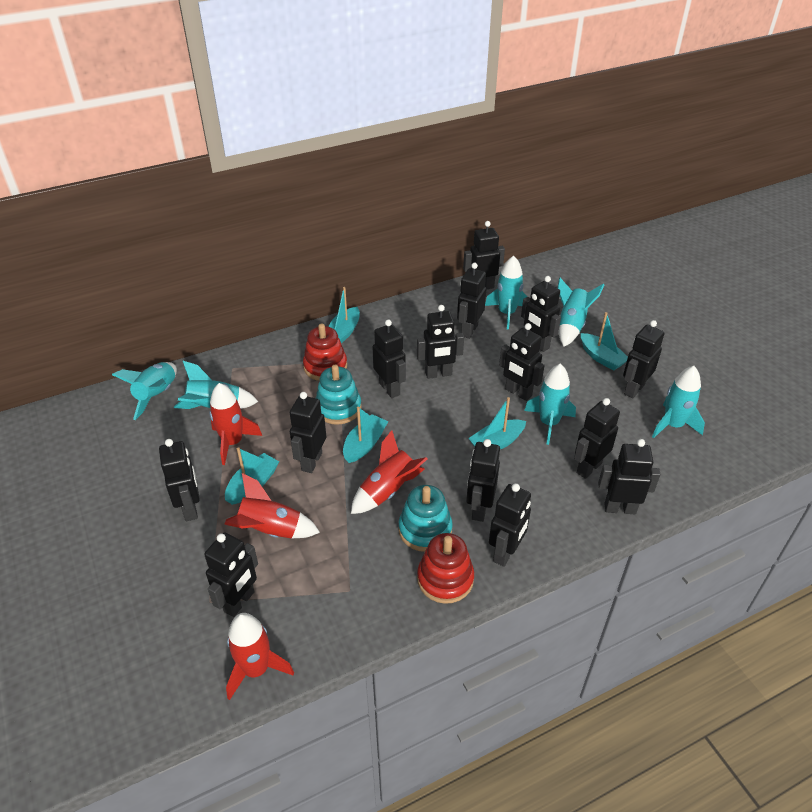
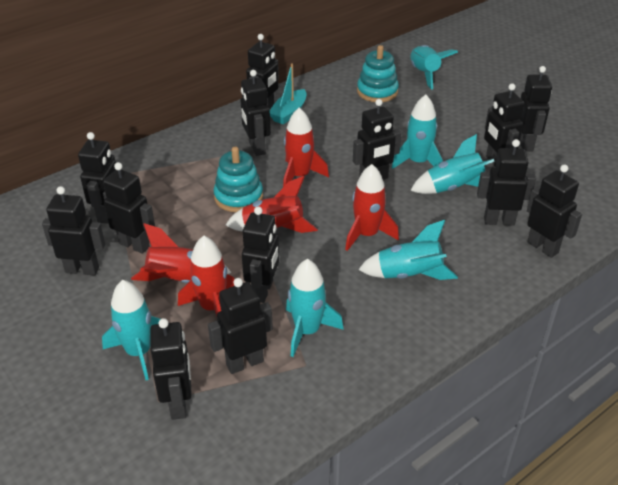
black robot: [159,439,200,521] [204,532,258,617] [290,392,326,473] [373,319,406,398] [417,305,464,379] [457,263,486,339] [463,221,505,289] [466,439,500,522] [489,483,531,567] [499,323,545,401] [521,276,561,352] [574,398,620,479] [598,439,661,514] [623,320,665,399] = 14 -> [42,186,105,276] [78,132,116,224] [103,162,155,254] [150,318,192,420] [208,278,273,374] [241,70,271,156] [242,206,279,303] [246,34,279,109] [353,99,402,180] [477,139,536,226] [484,83,525,167] [520,66,552,152] [527,164,582,258] = 13
red rocket: [209,383,262,465] [224,473,320,539] [226,613,294,700] [351,430,427,514] = 4 -> [131,223,232,283] [178,236,235,316] [226,176,318,233] [283,108,329,187] [345,164,399,251] = 5
red stacking toy: [303,323,347,381] [417,533,474,604] = 2 -> none = 0
turquoise boat: [225,447,279,505] [328,287,360,344] [343,407,388,463] [468,397,526,449] [581,312,628,371] = 5 -> [270,63,307,125] = 1

